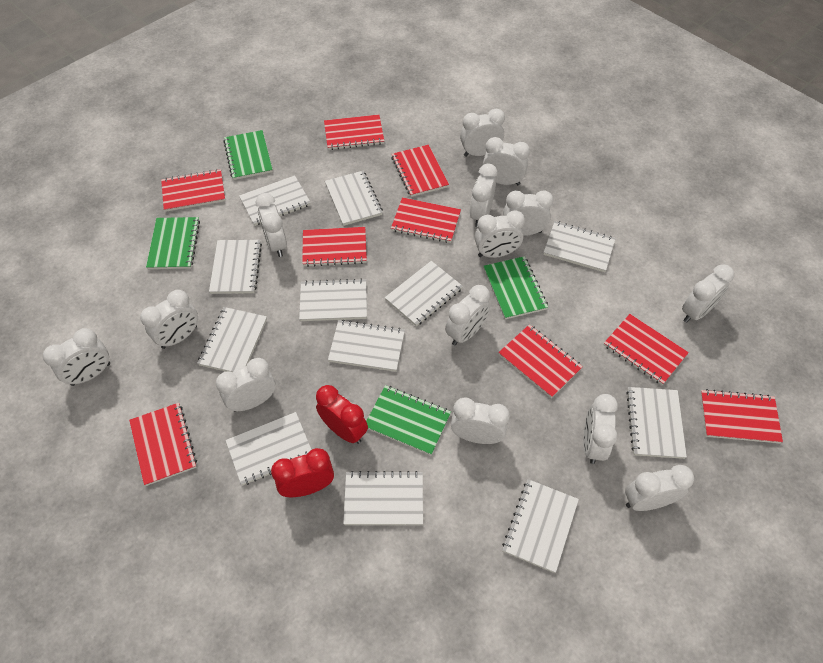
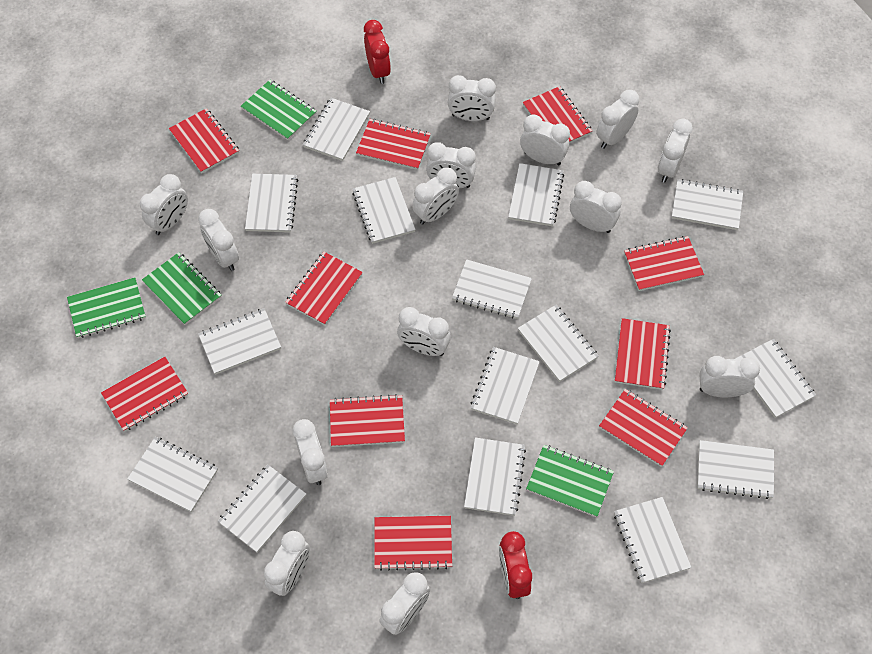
red notebook: [129,403,197,486] [161,169,225,212] [302,227,367,267] [324,115,384,150] [391,145,449,197] [391,197,461,243] [498,324,583,398] [604,314,689,385] [700,389,783,443] = 9 -> [101,357,188,431] [169,108,239,173] [285,252,363,325] [330,394,405,447] [356,119,431,170] [374,516,452,571] [523,86,592,143] [599,389,688,467] [615,318,671,390] [624,236,704,291] = 10
white notebook: [197,307,267,372] [209,240,262,294] [226,412,312,486] [239,175,311,226] [299,279,367,321] [325,171,383,226] [328,320,405,372] [343,471,423,525] [385,261,463,326] [502,479,579,573] [543,221,616,272] [626,387,687,459] = 12 -> [127,437,218,512] [198,308,281,375] [218,465,306,553] [245,174,298,232] [303,98,370,161] [352,177,416,244] [452,259,532,319] [464,438,526,516] [470,347,540,424] [508,163,564,226] [518,305,598,382] [614,497,692,583] [672,179,743,230] [697,440,774,499] [735,339,816,418] = 15

